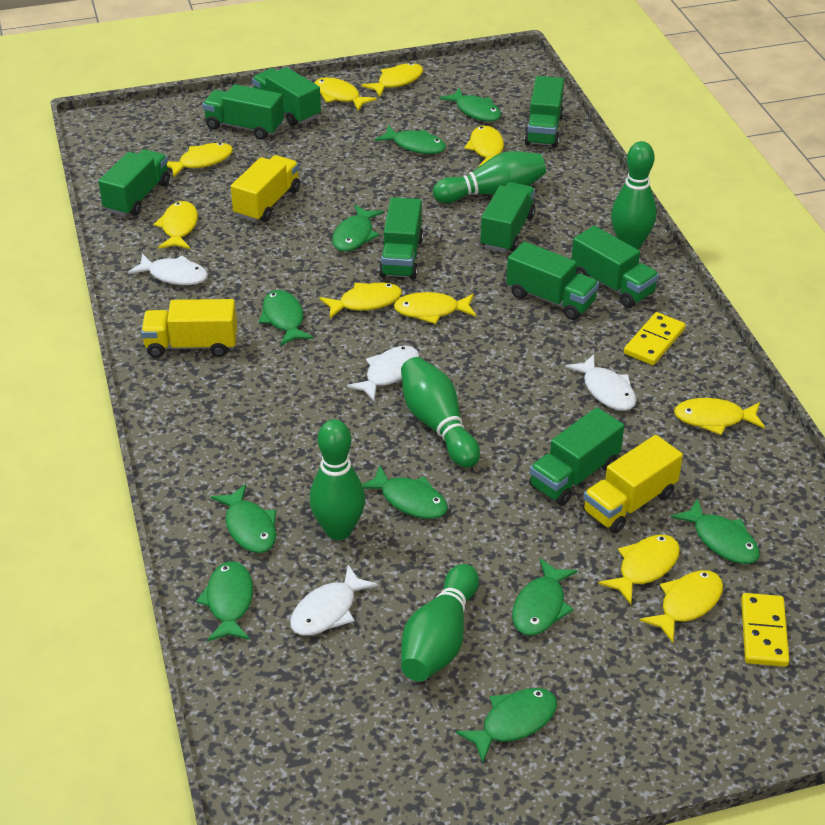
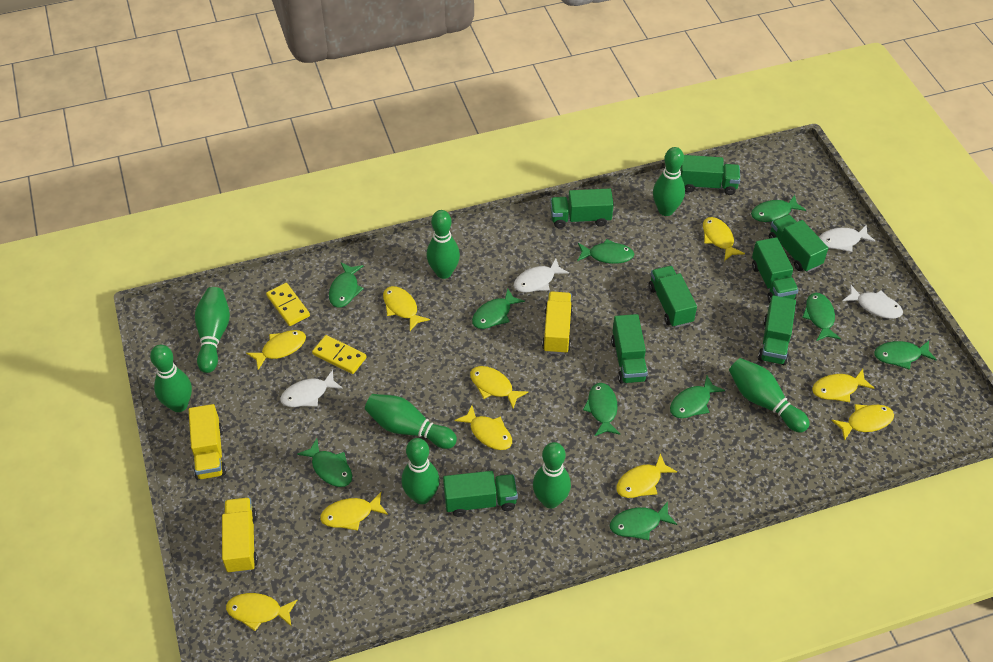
green bowling pin: [309,419,365,540] [401,357,480,468] [401,564,479,681] [433,151,546,203] [611,141,657,250] = 5 -> [150,345,192,412] [195,287,230,373] [365,394,457,449] [401,438,440,504] [427,210,460,279] [533,442,571,508] [653,147,685,216] [729,358,810,433] = 8
green truck: [98,149,170,216] [202,84,284,140] [252,67,321,126] [379,197,423,279] [481,182,536,252] [506,241,599,320] [524,76,564,148] [529,407,624,506] [572,226,659,308] = 9 -> [443,471,518,517] [550,188,614,228] [611,314,648,384] [649,266,697,328] [680,155,740,195] [752,237,798,303] [758,295,796,365] [769,214,828,272] = 8

